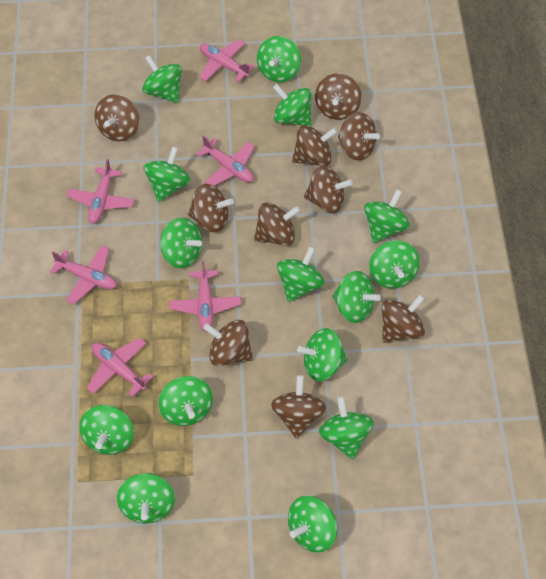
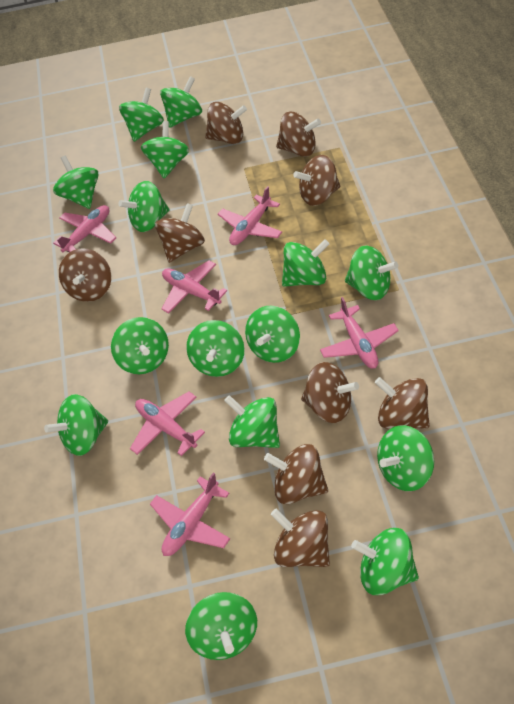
brown spinning top: [95,94,139,141] [188,184,234,232] [203,320,253,366] [254,203,301,246] [271,375,326,439] [292,125,337,166] [304,166,353,214] [315,73,362,120] [338,112,380,160] [381,295,425,343] = 10 -> [59,248,111,302] [155,203,205,263] [205,102,247,144] [264,444,328,504] [271,509,330,567] [276,112,321,157] [293,155,340,206] [301,362,359,423] [375,377,430,429] = 9

